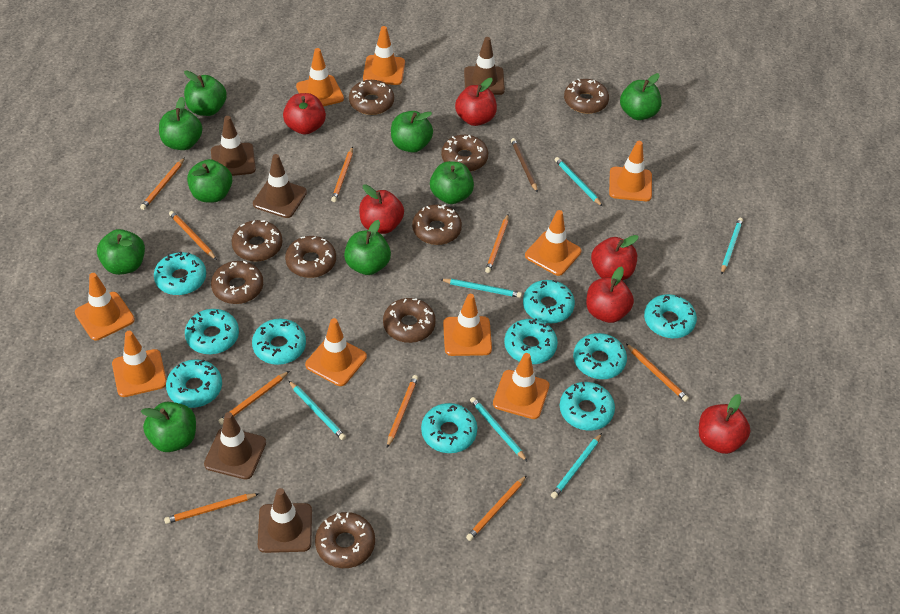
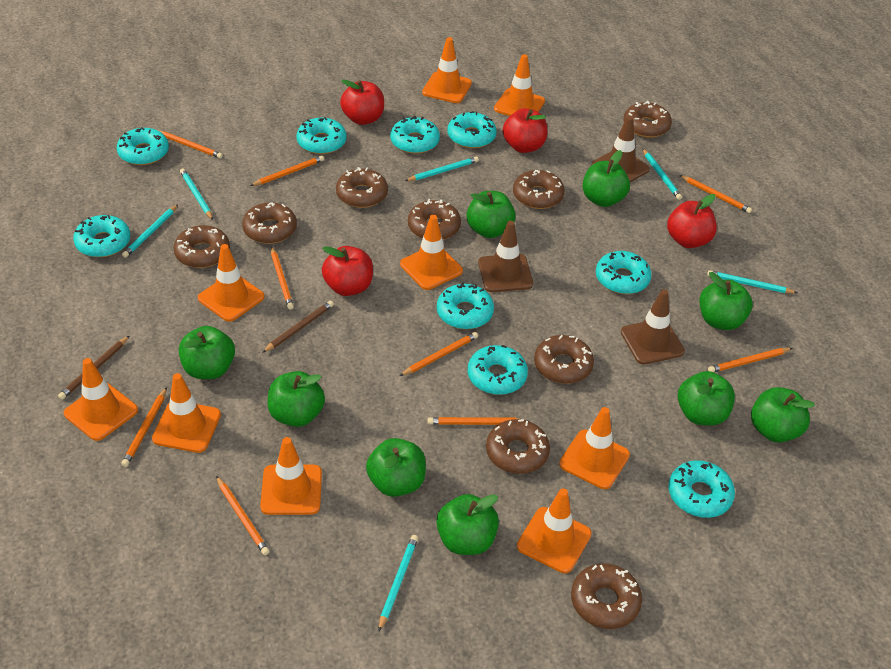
brown pencil: [511,138,538,193] = 1 -> [58,336,129,400] [262,301,334,353] = 2
brown traffic cone: [204,412,266,480] [211,116,256,176] [253,154,307,218] [258,488,312,553] [464,37,505,95] = 5 -> [478,221,533,292] [592,116,650,182] [621,289,685,365] = 3
red apple: [283,93,326,135] [359,184,404,234] [455,78,497,126] [586,266,634,323] [591,235,639,281] [699,394,750,454] = 6 -> [322,246,373,296] [340,79,384,125] [503,108,547,153] [667,194,717,248] = 4
turquoise donut: [154,251,206,295] [166,359,222,408] [185,309,239,354] [252,319,306,365] [421,403,477,453] [504,318,558,364] [523,280,575,324] [560,382,615,431] [573,333,627,379] [644,294,697,338] = 10 -> [73,215,130,257] [117,127,169,165] [297,117,346,154] [390,116,440,154] [437,282,494,329] [448,111,497,148] [468,345,528,395] [596,251,651,294] [668,460,735,518] = 9

